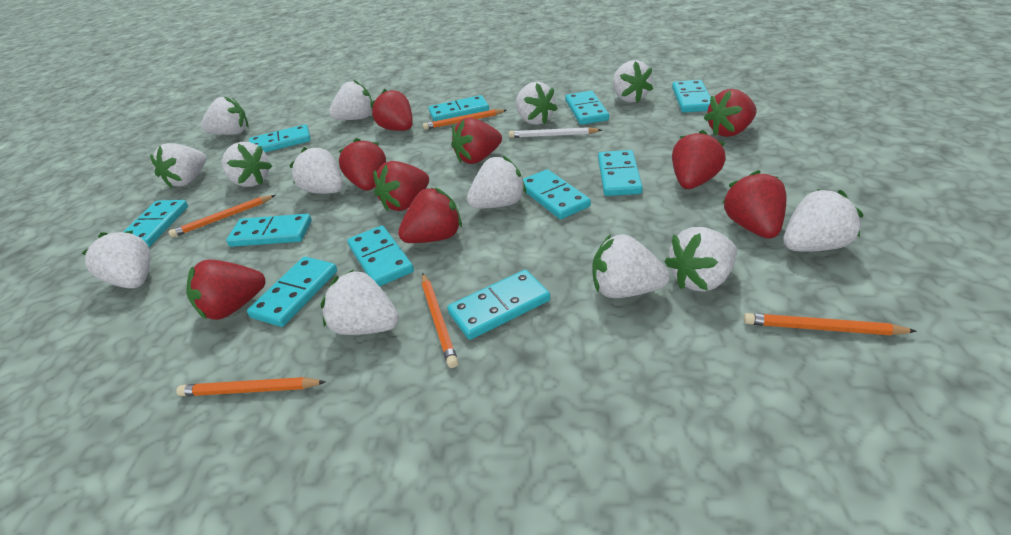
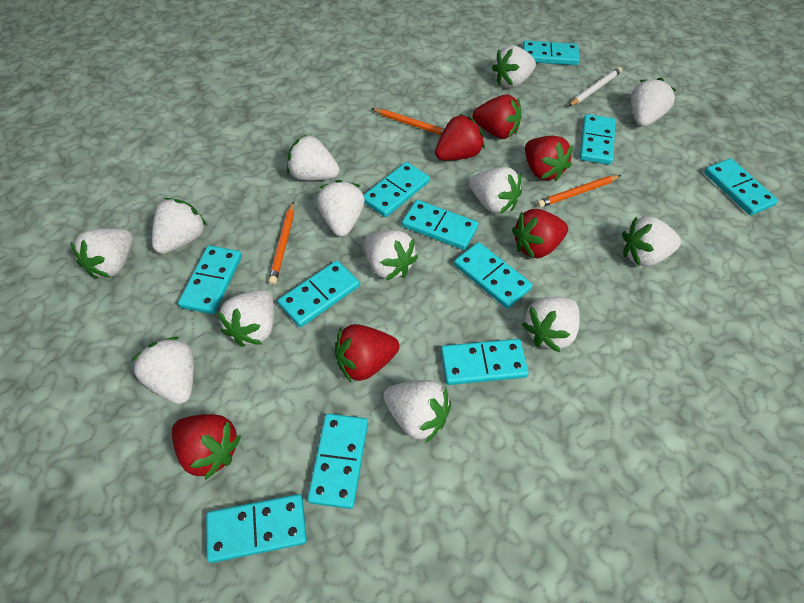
orange pencil: [168,195,275,238] [176,377,326,396] [422,273,458,368] [423,109,507,130] [744,313,917,335] = 5 -> [269,201,294,284] [371,108,444,135] [537,175,621,208] = 3
red strawberry: [186,259,265,320] [339,138,386,191] [371,89,413,131] [373,161,429,211] [398,188,462,243] [451,118,502,164] [672,130,726,189] [704,89,756,137] [722,170,786,238] = 9 -> [172,414,241,480] [335,324,399,382] [435,114,485,161] [472,94,522,139] [512,209,568,259] [525,136,573,181] = 6

